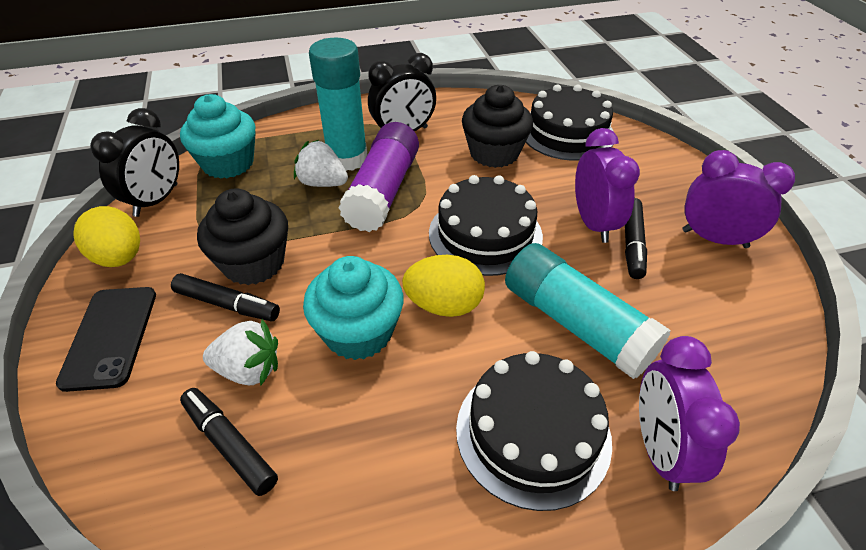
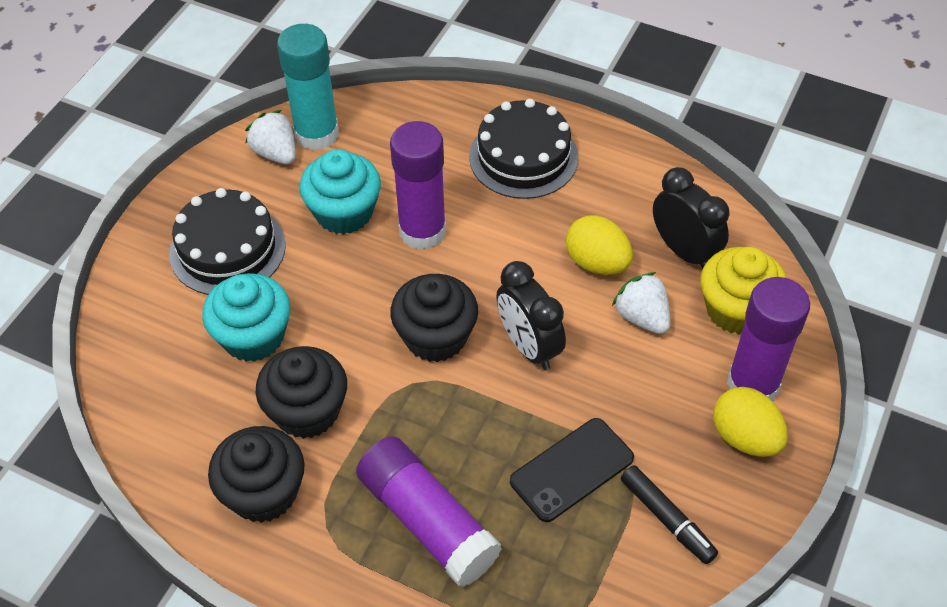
black cake: [429,175,543,276] [456,351,612,511] [526,84,614,161] = 3 -> [169,188,286,295] [469,99,579,199] = 2
black cupcake: [197,188,288,285] [462,85,533,168] = 2 -> [208,426,305,523] [256,346,347,439] [390,274,478,362] = 3
black marker: [171,273,280,322] [180,388,278,496] [625,198,647,279] = 3 -> [621,465,718,564] = 1
purple clock: [575,128,640,243] [639,336,740,491] [683,150,795,248] = 3 -> none = 0
purple glue stick: [339,122,419,232] = 1 -> [356,436,502,587] [390,121,446,250] [727,277,810,401] = 3
turquoise glue stick: [309,38,367,171] [505,243,671,379] = 2 -> [277,24,339,150] = 1
yellow cupcake: none = 0 -> [700,247,787,334] = 1

